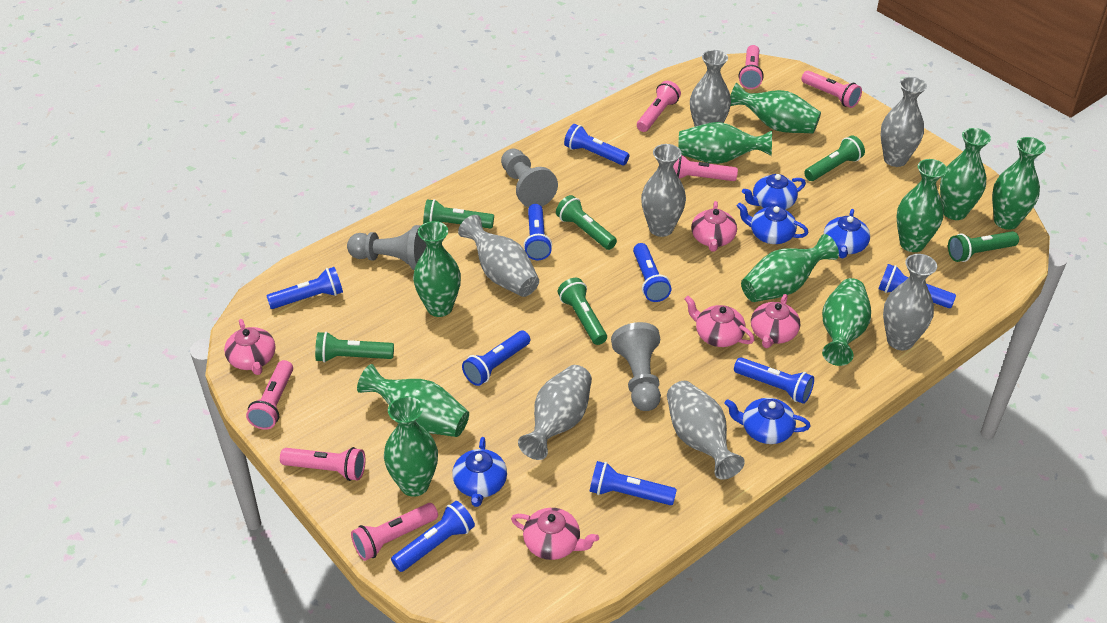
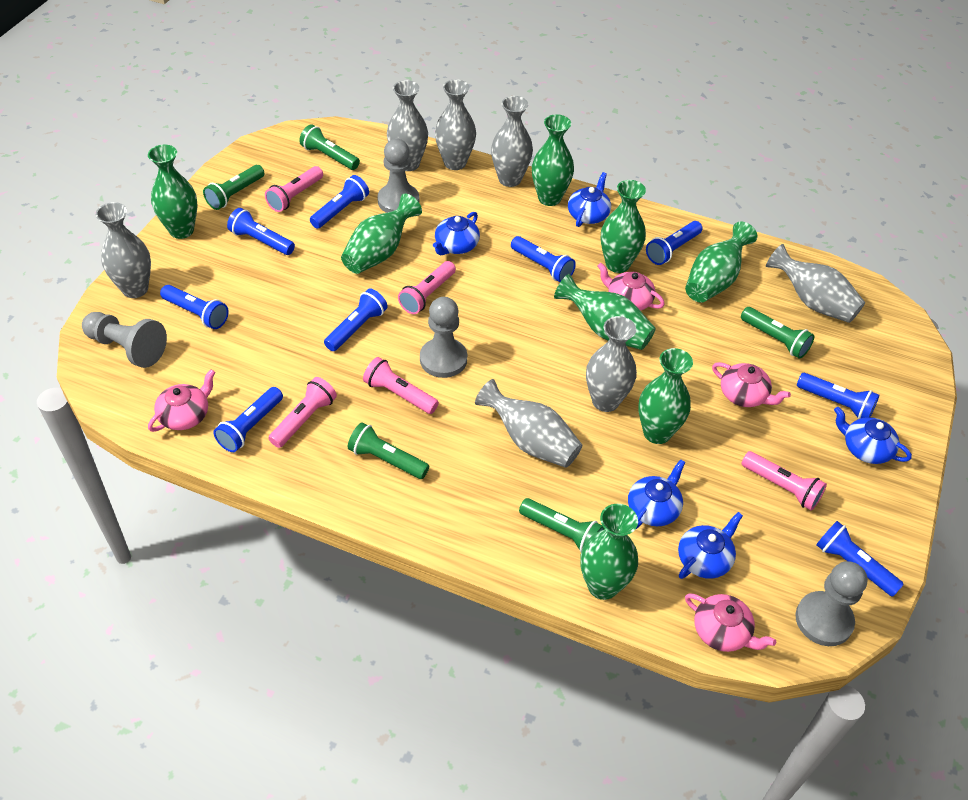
green flashlight: [315,332,394,363] [423,199,494,229] [556,195,617,250] [558,278,607,345] [804,135,865,181] [948,231,1019,262] = 6 -> [203,165,264,210] [299,124,360,170] [348,422,429,479] [519,498,605,552] [741,307,814,359] = 5
green vase: [357,364,469,437] [384,396,438,497] [413,221,461,317] [679,122,772,164] [730,83,821,133] [741,234,839,302] [822,278,871,366] [897,159,947,252] [940,128,991,220] [992,137,1046,230] = 10 -> [148,145,198,239] [341,194,422,274] [532,114,574,206] [554,274,656,350] [580,504,638,600] [601,180,646,273] [638,348,693,444] [685,222,757,303] = 8
grey pawn: [347,225,427,270] [501,149,558,207] [611,322,661,411] = 3 -> [82,312,167,368] [377,139,419,213] [420,297,467,378] [796,561,868,646] = 4
pink flashlight: [246,360,293,430] [280,447,365,481] [351,503,438,561] [637,81,681,132] [673,155,738,181] [739,45,764,89] [801,71,862,108] = 7 -> [265,166,323,212] [268,377,337,448] [363,357,439,414] [398,261,456,314] [742,451,827,511] = 5
pink teapot: [224,319,275,375] [511,508,599,560] [685,296,755,347] [691,201,737,252] [751,294,800,348] = 5 -> [148,369,215,432] [598,263,665,311] [685,593,776,652] [712,362,791,407] = 4

